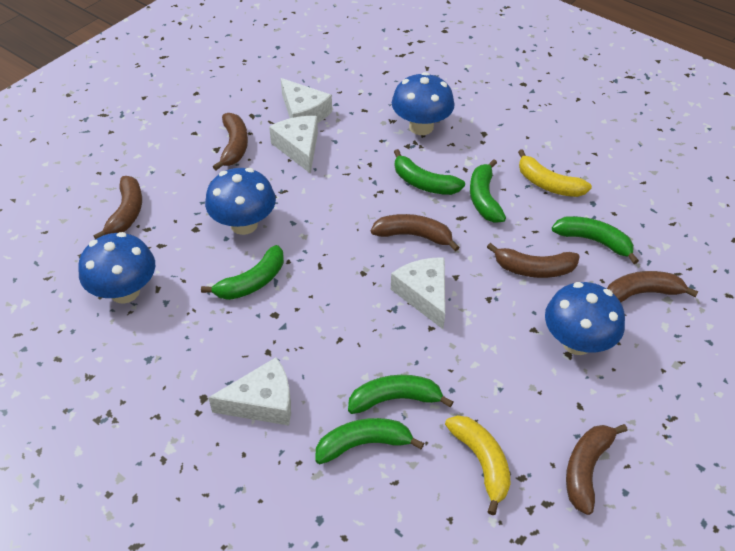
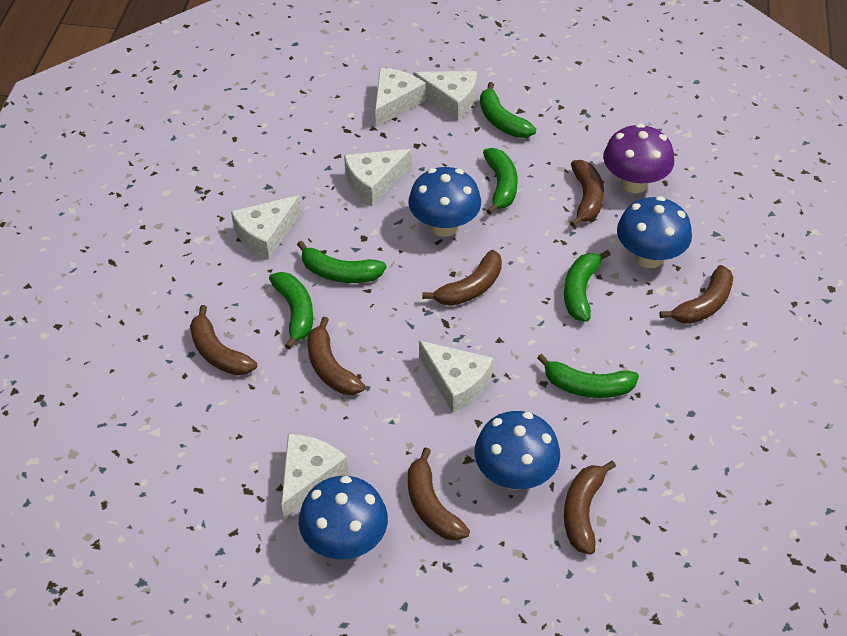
brown banana: [94,176,142,239] [213,113,248,170] [371,214,459,251] [487,243,580,278] [566,424,627,515] [607,271,699,302] = 6 -> [190,305,257,375] [307,317,365,395] [408,447,470,541] [422,250,502,306] [564,460,616,555] [570,160,604,227] [660,265,733,324] = 7
purple mushroom: none = 0 -> [603,124,674,193] = 1
white cheese: [208,357,291,426] [269,116,318,174] [281,78,332,123] [391,257,445,329] = 4 -> [231,195,301,259] [281,434,348,520] [344,149,411,205] [375,68,426,127] [413,71,477,120] [419,341,493,413] = 6
yellow banana: [445,415,511,515] [518,149,592,197] = 2 -> none = 0

